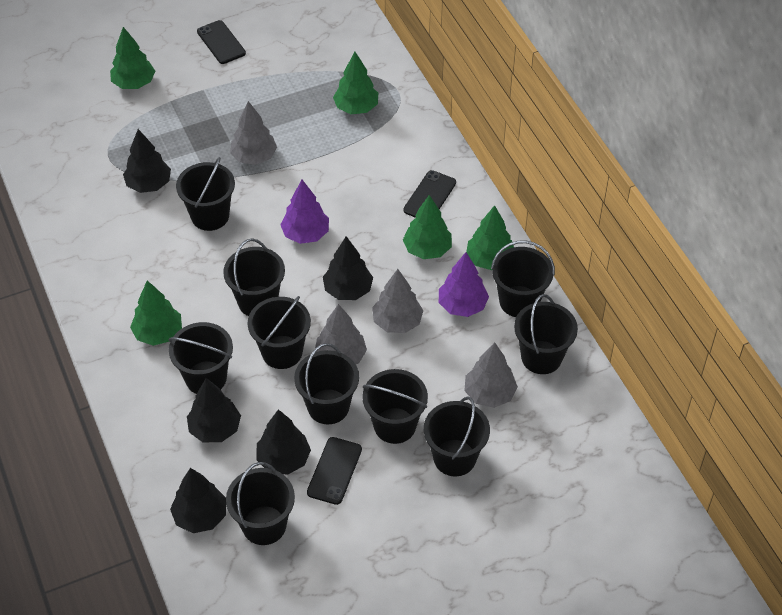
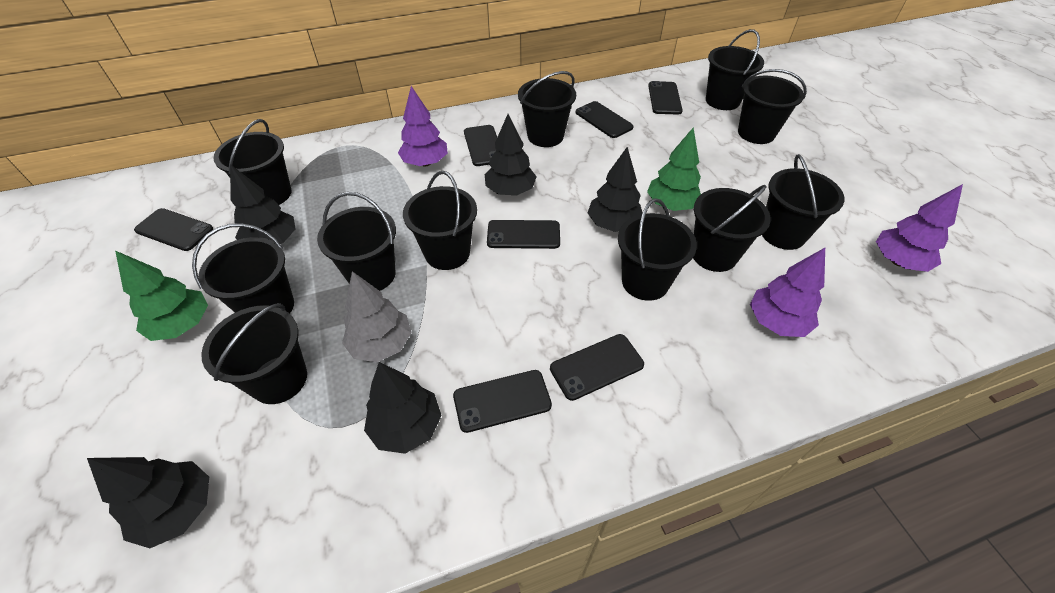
black bucket: [169,322,233,394] [176,157,235,231] [223,238,285,316] [226,462,295,545] [247,296,311,369] [294,343,359,424] [362,369,428,444] [424,396,490,476] [491,240,555,317] [514,294,578,374] = 10 -> [192,223,294,314] [201,303,307,404] [214,119,292,205] [317,192,396,291] [403,171,477,270] [518,71,576,147] [618,198,697,301] [693,185,771,272] [706,29,764,110] [738,69,807,144] [762,154,845,250] = 11
black phone: [197,20,246,64] [307,437,362,505] [403,170,456,218] = 3 -> [134,208,213,251] [453,370,552,433] [464,125,497,166] [487,220,560,249] [550,334,644,401] [575,101,634,138] [648,81,683,115] = 7
green tree: [110,27,155,89] [130,280,182,346] [333,52,378,114] [403,195,452,259] [466,205,514,270] = 5 -> [115,251,208,341] [647,127,701,211] = 2
grey tree: [230,101,277,165] [315,304,367,365] [372,269,424,333] [464,342,518,408] = 4 -> [342,271,412,362] = 1
purple tree: [280,180,329,244] [439,252,489,317] = 2 -> [398,86,448,167] [750,248,825,337] [876,184,963,272] = 3

